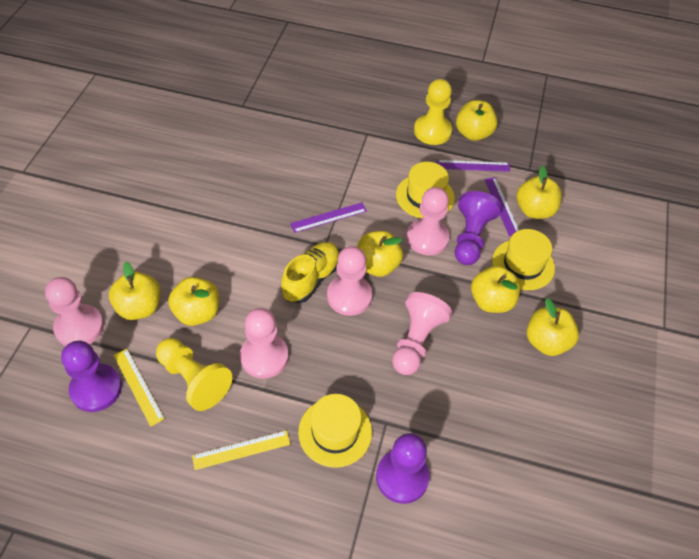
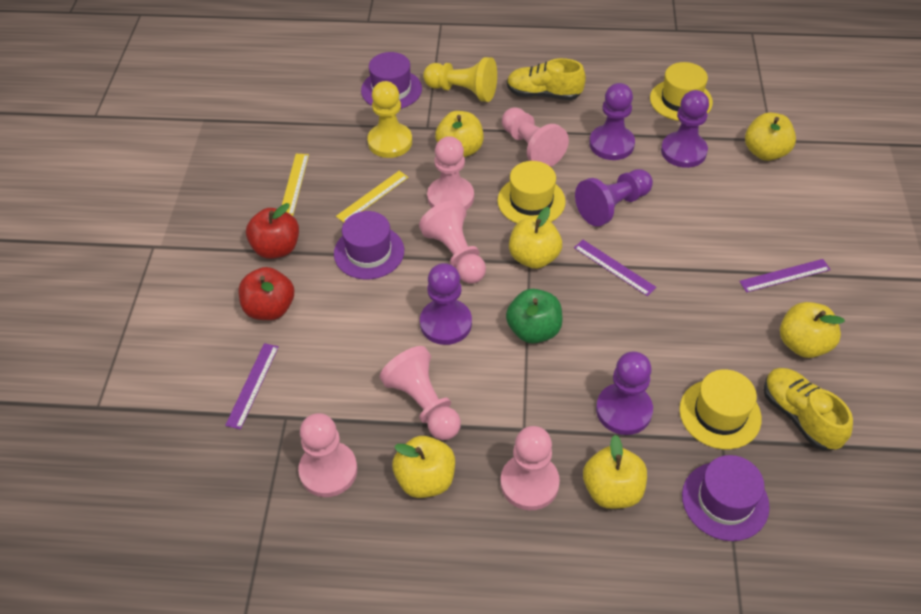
green apple: none = 0 -> [506,289,562,344] = 1
pink pawn: [45,277,104,346] [240,308,289,379] [327,246,373,316] [392,292,452,375] [406,187,450,255] = 5 -> [298,413,357,497] [380,346,461,440] [419,200,486,284] [427,136,474,210] [501,426,560,510] [502,107,569,167] = 6
purple hat: none = 0 -> [334,211,404,280] [361,52,422,109] [682,455,770,541] = 3
purple pawn: [61,341,122,412] [376,433,430,504] [455,191,502,265] = 3 -> [420,263,472,345] [575,169,653,227] [589,83,635,160] [596,351,653,435] [661,90,709,168] = 5
red apple: none = 0 -> [238,267,294,320] [246,203,299,259] = 2
yellow apple: [109,262,161,320] [168,277,219,326] [357,231,403,277] [456,100,497,141] [471,266,520,313] [516,166,562,219] [527,298,579,356] = 7 -> [392,436,455,498] [435,111,484,157] [509,207,562,269] [583,435,647,509] [745,113,796,161] [780,302,845,358] = 6
yellow shoe: [281,242,340,303] = 1 -> [507,58,586,100] [764,368,853,451] = 2

